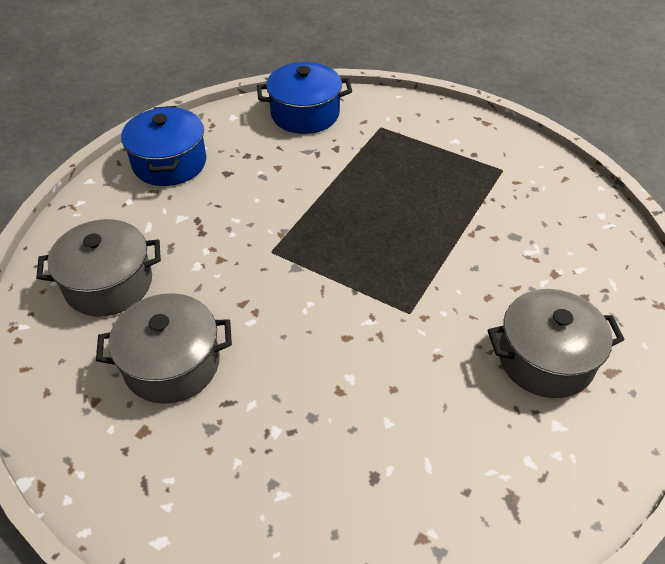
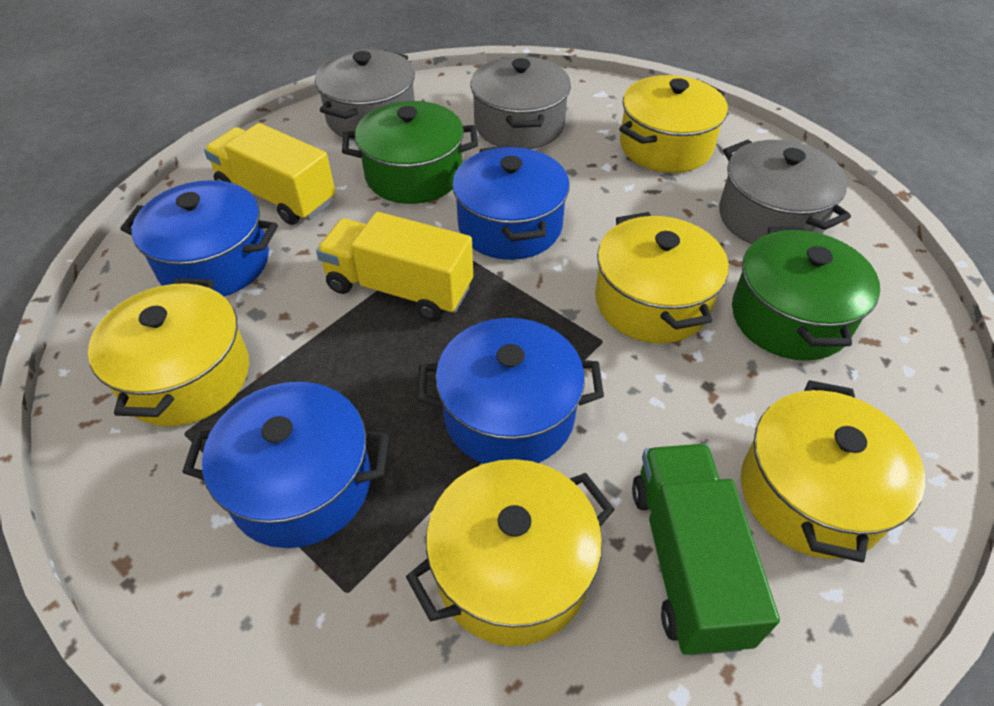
blue pot: [121,106,207,186] [257,62,352,134] = 2 -> [120,180,278,297] [182,382,389,548] [417,318,604,464] [452,145,570,260] = 4
green pot: none = 0 -> [342,101,478,204] [732,227,880,361] = 2
green truck: none = 0 -> [632,444,780,656] = 1
yellow pot: none = 0 -> [88,278,249,426] [406,459,615,646] [595,212,729,343] [619,75,728,173] [741,380,925,563] = 5
yellow truck: none = 0 -> [204,123,335,225] [316,212,473,321] = 2

